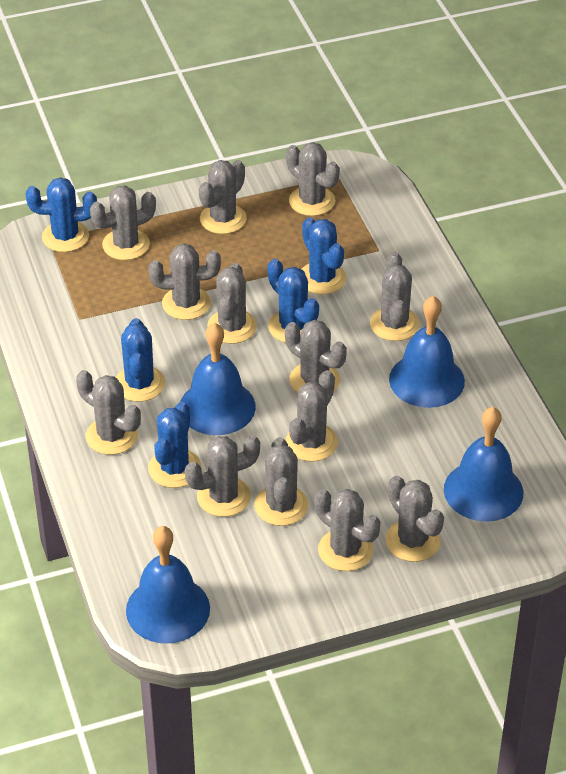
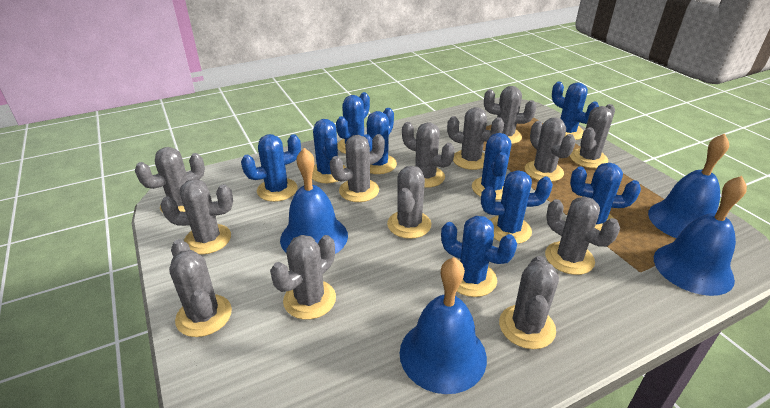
blue cactus: [26,177,97,252] [116,318,165,402] [148,402,201,488] [267,259,319,343] [302,217,346,295] = 5 -> [241,134,301,202] [312,119,346,183] [336,92,370,154] [363,108,397,174] [441,216,517,297] [472,133,511,200] [481,170,553,244] [552,82,599,140] [570,163,641,231] = 9

